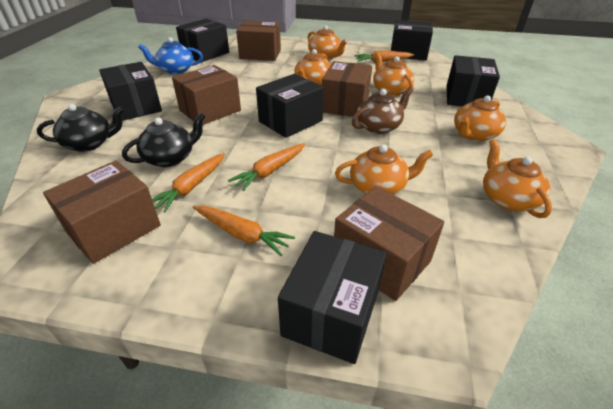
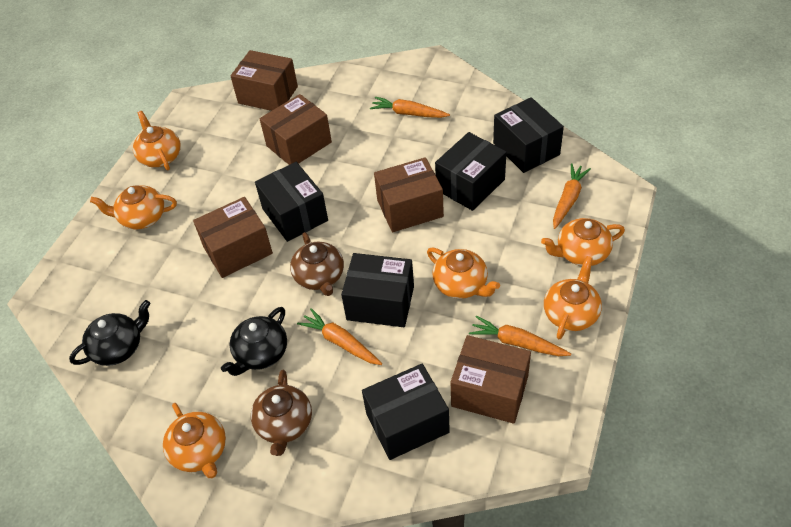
black box: [99,62,162,121] [176,19,229,62] [256,74,324,138] [278,231,387,364] [391,20,433,60] [446,55,500,106] = 6 -> [255,162,328,242] [341,253,414,327] [362,364,450,460] [435,132,506,211] [493,97,564,173] = 5
blue teapot: [138,37,203,74] = 1 -> none = 0
brown teapot: [352,87,413,134] = 1 -> [251,370,312,456] [290,232,344,296] = 2

